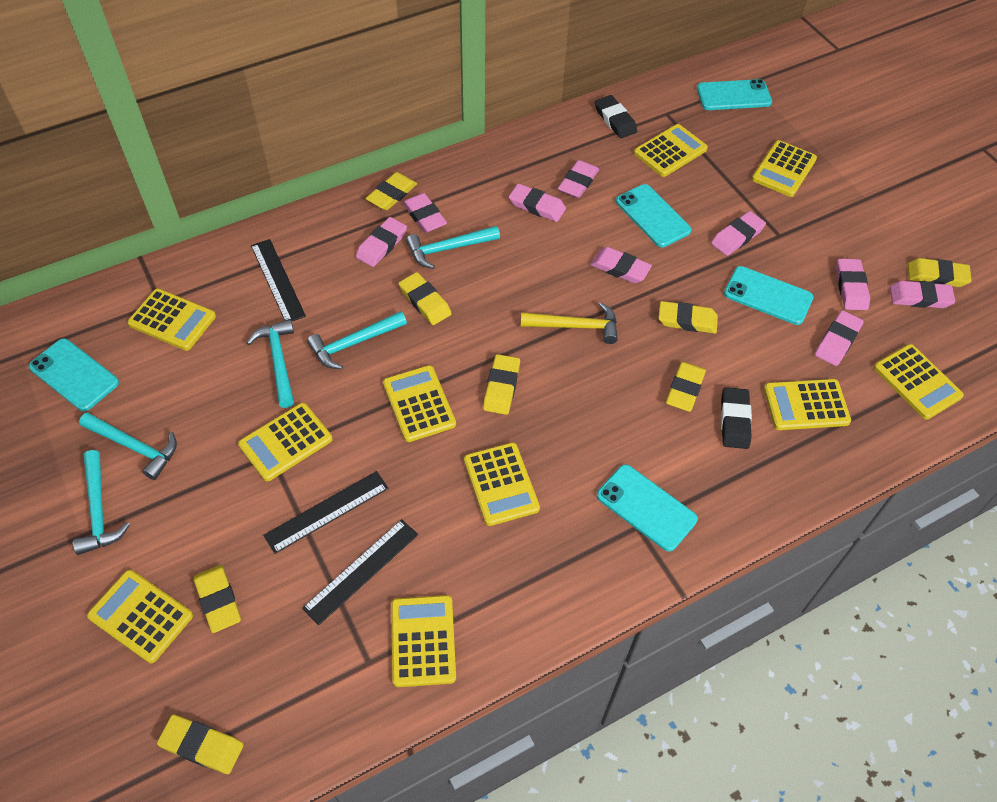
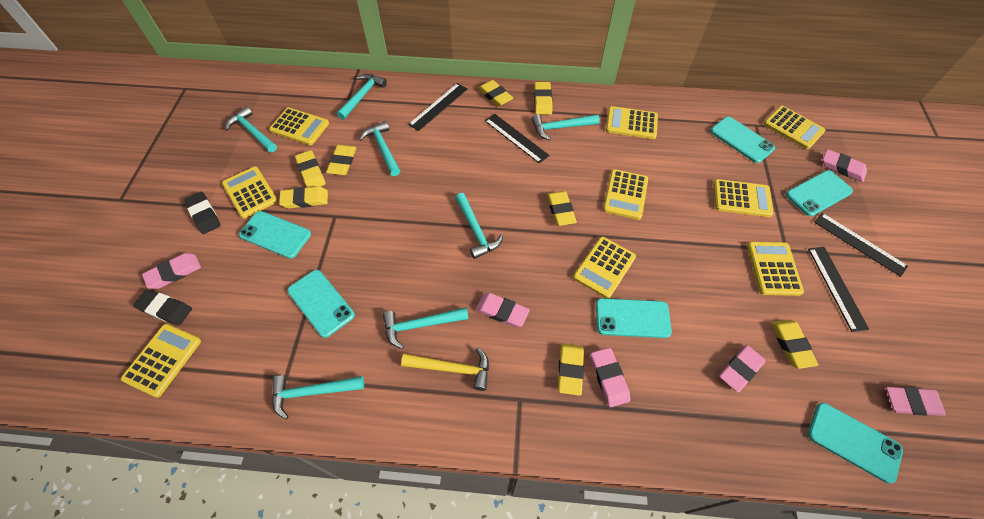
black ruler: [251,239,306,321] [263,471,389,554] [302,519,418,625] = 3 -> [408,83,467,131] [485,114,550,163] [808,247,869,332] [814,213,908,277] = 4
pink eraser: [356,217,407,267] [402,193,447,233] [509,184,566,222] [558,160,599,198] [590,247,652,283] [711,211,766,256] [815,310,864,366] [836,259,870,310] [890,281,955,308] = 9 -> [142,253,201,289] [475,293,530,327] [591,348,630,407] [719,345,765,392] [823,149,867,182] [886,387,945,416] = 6
turquoise hammer: [73,450,130,555] [79,412,177,480] [247,320,294,408] [307,311,407,369] [406,226,500,269] = 5 -> [225,106,277,152] [272,375,364,419] [337,74,387,120] [359,121,400,176] [383,307,469,349] [455,193,503,259] [532,114,600,140] = 7
turquoise phone: [29,339,119,411] [597,464,698,551] [616,184,691,247] [697,79,772,110] [724,266,814,325] = 5 -> [239,211,311,259] [287,270,355,338] [596,298,672,338] [710,117,775,163] [786,170,853,216] [808,403,903,484] = 6
yellow calculator: [87,570,193,663] [127,288,216,351] [238,403,333,481] [383,365,456,442] [391,595,456,687] [464,442,540,526] [634,124,708,177] [752,140,817,197] [764,379,851,430] [874,344,964,420] = 10 -> [121,324,201,398] [222,166,278,219] [269,108,329,145] [573,237,636,298] [603,169,648,220] [606,106,658,139] [713,179,774,217] [747,242,804,296] [763,106,825,149] = 9

